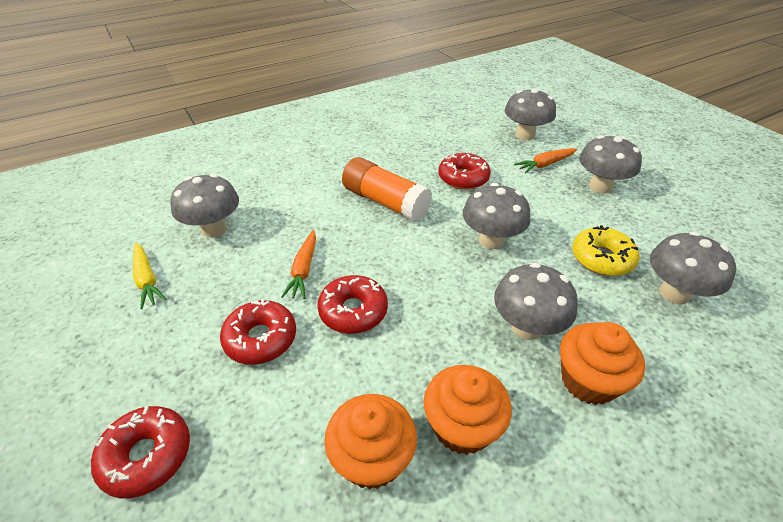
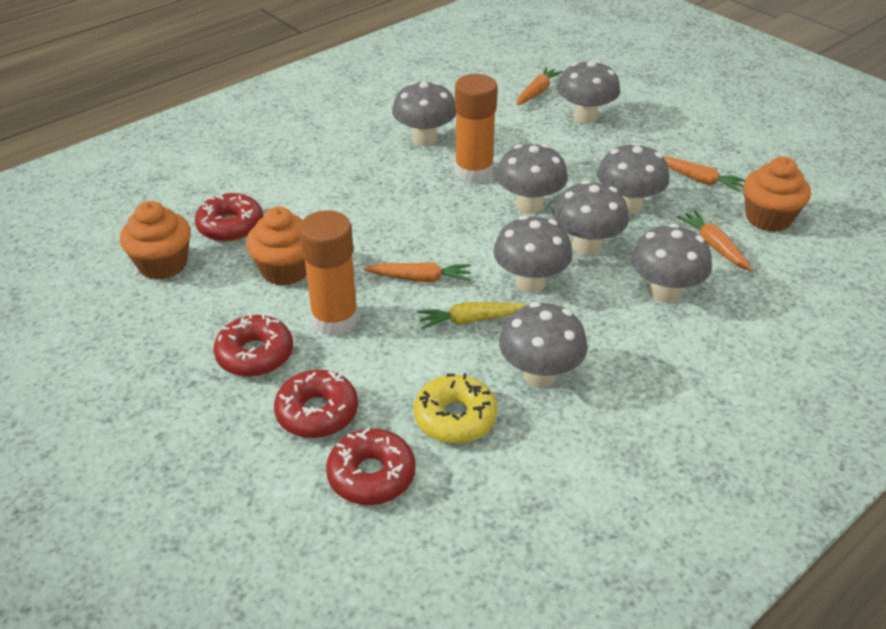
grey mushroom: [170,174,239,238] [463,183,531,249] [494,263,578,340] [505,88,556,140] [579,135,642,194] [650,232,736,304] = 6 -> [392,82,456,146] [493,215,572,293] [496,144,568,214] [499,302,588,387] [553,180,629,255] [557,60,620,124] [597,142,669,214] [631,224,712,303] = 8
orange carrot: [281,230,316,299] [514,148,577,173] = 2 -> [363,262,471,282] [516,67,563,105] [663,156,745,192] [677,210,753,272] = 4
orange glue stick: [342,157,432,222] = 1 -> [299,210,358,336] [455,74,498,183] = 2

